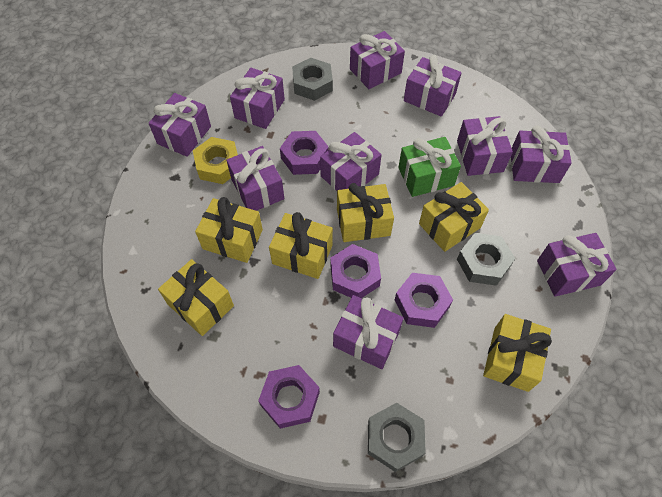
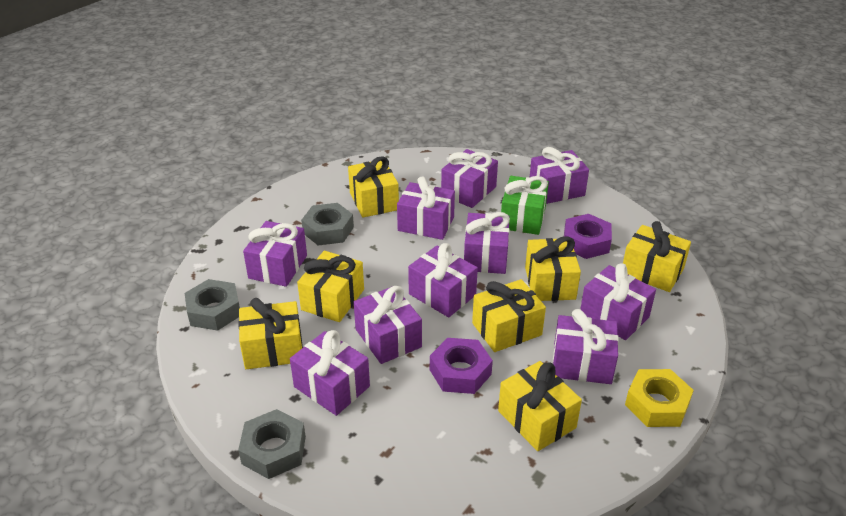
purple nut: [258,365,320,429] [280,131,329,175] [330,244,381,298] [395,273,453,328] = 4 -> [430,338,493,394] [564,214,612,259] = 2
yellow gift: [158,259,234,336] [195,197,263,263] [269,212,333,279] [337,183,394,242] [419,182,489,252] [483,314,552,392] = 6 -> [238,298,303,369] [297,251,364,322] [348,156,399,218] [472,279,546,352] [498,361,582,451] [525,236,581,301] [623,221,691,292] = 7

